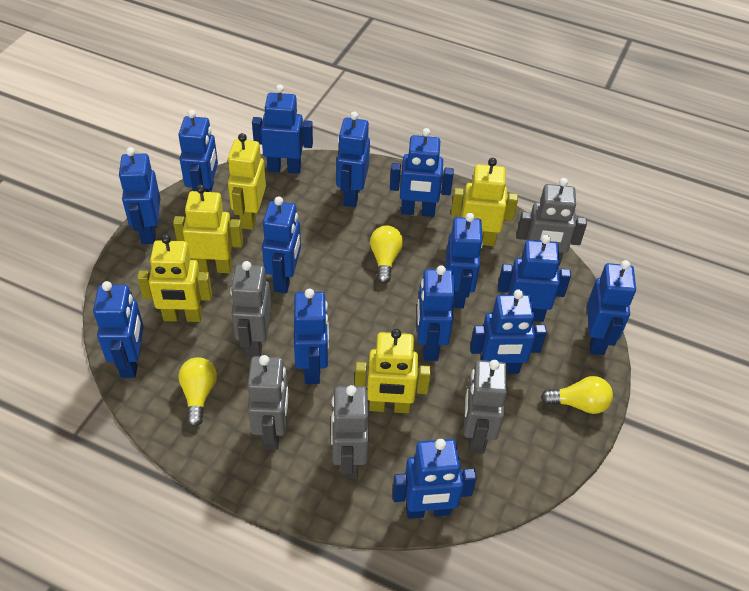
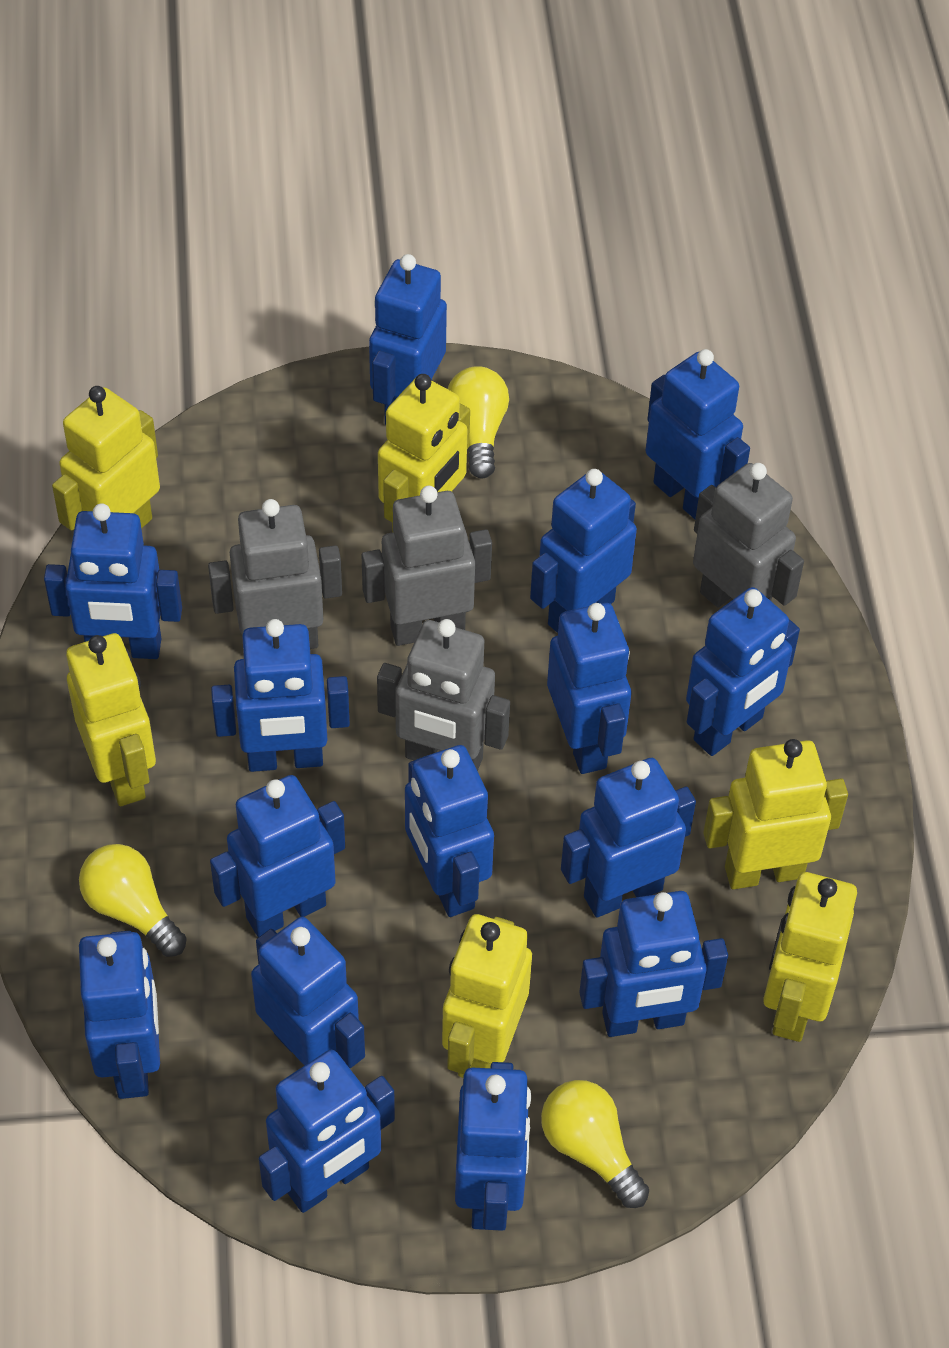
blue robot: [93,281,144,378] [118,147,160,244] [178,110,218,192] [252,84,313,174] [262,196,301,293] [294,288,329,384] [336,112,370,207] [390,128,454,217] [392,439,477,519] [417,266,455,361] [445,213,483,309] [470,289,547,374] [498,235,571,322] [587,260,636,355] = 14 -> [44,503,182,659] [79,931,160,1099] [210,775,345,938] [211,619,350,772] [251,917,365,1068] [259,1050,395,1213] [369,254,447,425] [405,745,494,917] [455,1062,531,1231] [530,469,637,633] [547,603,631,774] [561,758,696,917] [579,891,728,1037] [645,349,750,519] [686,587,800,756] = 15
grey robot: [230,261,271,357] [248,355,289,450] [331,385,369,479] [464,360,508,454] [517,178,587,266] = 5 -> [208,499,342,649] [362,486,492,646] [377,619,510,771] [693,463,804,607] = 4
yellow robot: [137,234,212,322] [173,184,243,273] [227,133,266,230] [355,329,431,413] [451,158,518,246] = 5 -> [52,386,160,530] [66,633,156,806] [378,374,470,532] [442,914,532,1078] [703,739,848,889] [763,872,857,1042] = 6

